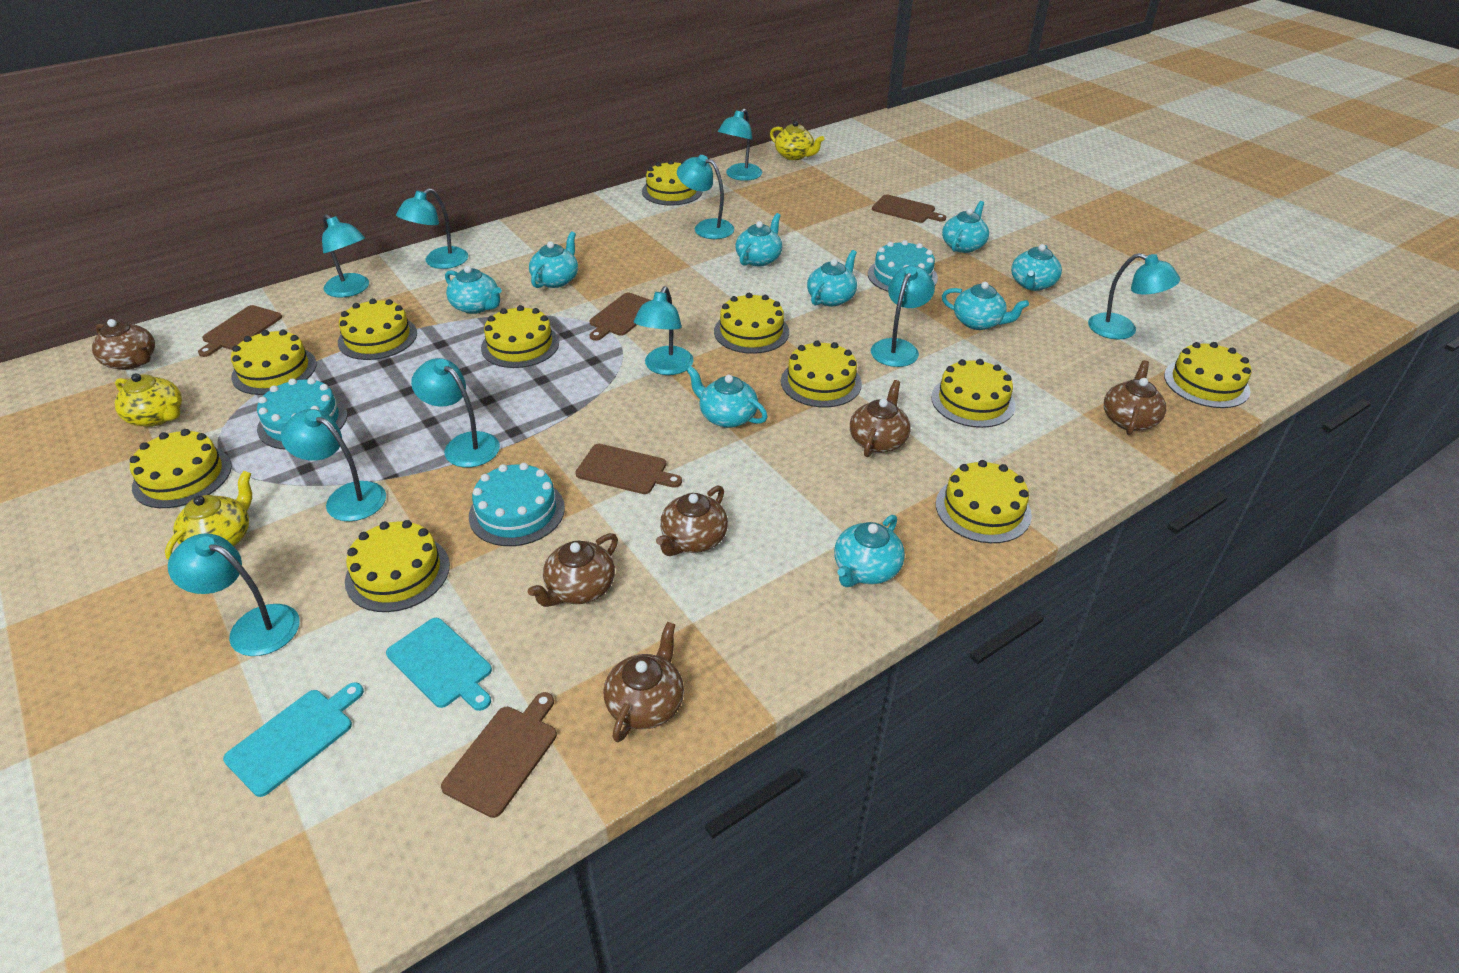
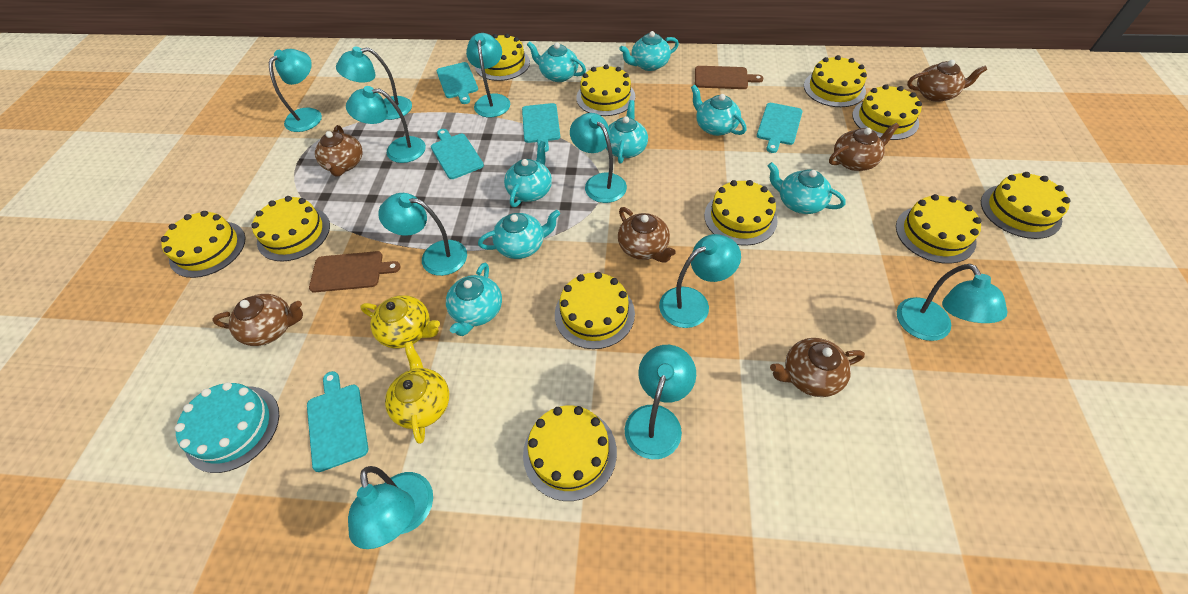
brown cutting board: [198,305,282,357] [441,692,557,818] [575,444,682,494] [589,293,651,341] [872,194,946,223] = 5 -> [309,251,401,293] [695,66,763,89] = 2
turquoise cake: [257,378,347,450] [469,463,565,546] [868,240,938,292] = 3 -> [175,382,279,473] = 1
turquoise cutting board: [223,682,364,797] [386,618,492,711] = 2 -> [307,371,368,472] [431,129,484,179] [437,62,478,104] [522,103,560,152] [757,103,803,153] = 5
turquoise teapot: [445,266,502,314] [529,231,578,288] [686,366,768,428] [735,213,782,267] [807,250,857,306] [834,515,905,587] [942,201,989,253] [942,282,1029,330] [1011,244,1062,291] = 9 -> [446,263,502,336] [478,210,560,259] [504,141,552,207] [527,41,586,82] [606,100,648,164] [619,31,679,71] [691,85,747,136] [768,162,846,214] = 8
yellow teapot: [115,373,182,427] [165,471,252,560] [770,121,824,160] = 3 -> [360,295,440,348] [385,341,449,444] = 2

